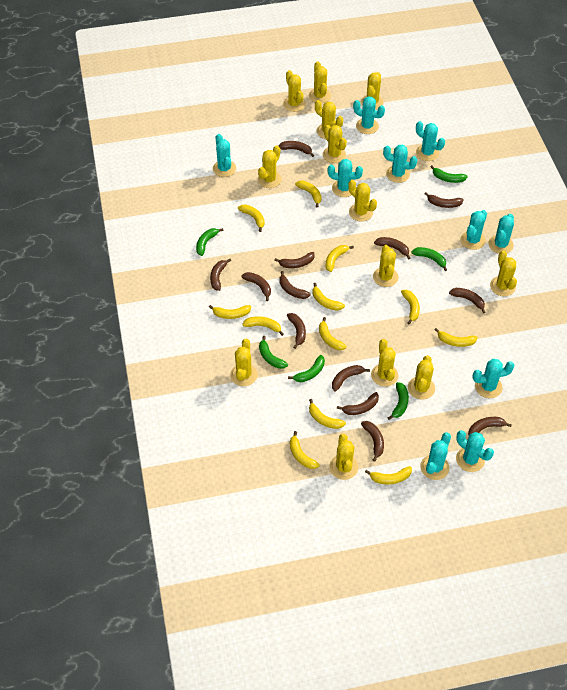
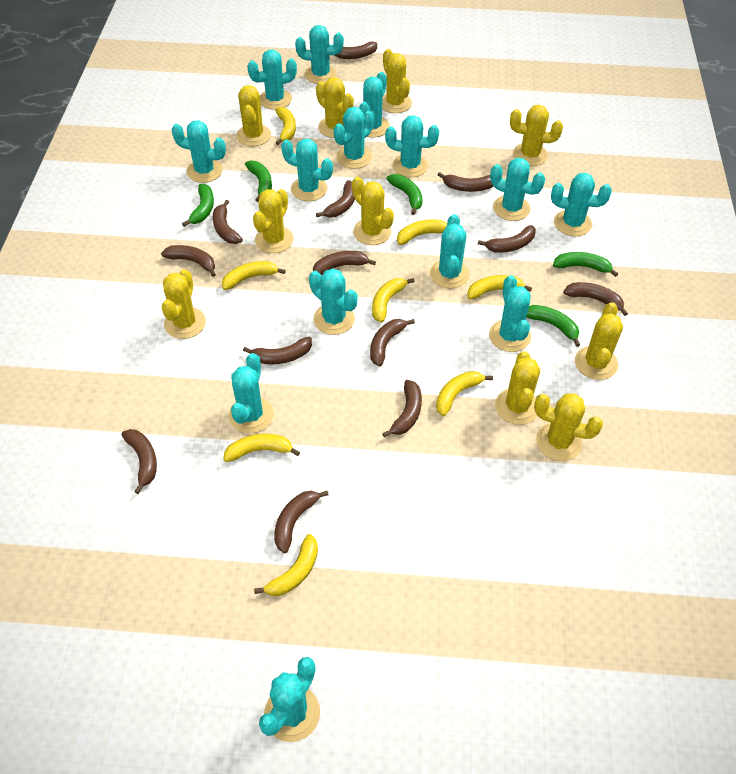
green banana: [196,228,223,256] [259,336,288,369] [288,355,325,382] [388,382,409,420] [411,247,447,271] [430,165,468,183] = 6 -> [182,184,214,227] [245,160,272,202] [387,174,423,215] [527,305,580,347] [553,252,618,277] = 5
turquoise cactus: [213,134,236,177] [327,159,363,197] [353,96,385,134] [383,145,417,183] [416,121,445,161] [420,432,451,480] [456,430,494,472] [461,210,487,250] [472,359,515,398] [488,214,514,254] = 10 -> [172,120,226,183] [229,353,274,434] [247,50,297,109] [259,657,320,742] [281,139,333,201] [295,25,344,84] [309,269,358,335] [334,107,374,169] [359,72,390,138] [385,115,439,177] [430,214,470,288] [489,275,531,352] [490,158,545,221] [551,173,612,236] = 14
yellow banana: [209,305,251,319] [238,204,265,232] [242,316,284,336] [290,431,320,469] [295,180,322,208] [309,399,346,429] [313,283,345,311] [319,317,347,350] [325,245,354,272] [365,466,412,484] [401,290,420,324] [434,328,478,347] = 12 -> [222,261,286,290] [223,434,300,462] [254,534,318,596] [275,107,296,145] [372,278,415,323] [397,219,447,245] [436,371,493,416] [467,275,532,299] = 8
yellow cactus: [230,339,258,386] [258,146,282,188] [283,70,306,112] [309,61,331,103] [315,100,343,139] [323,125,347,163] [329,434,358,480] [348,180,377,222] [361,72,384,110] [371,339,398,387] [373,245,398,287] [408,355,435,400] [490,250,517,296] = 13 -> [162,269,206,339] [236,85,271,146] [253,189,294,253] [316,77,354,138] [352,177,394,245] [382,49,412,113] [495,351,540,425] [510,105,563,166] [534,394,603,461] [575,302,623,380] = 10

